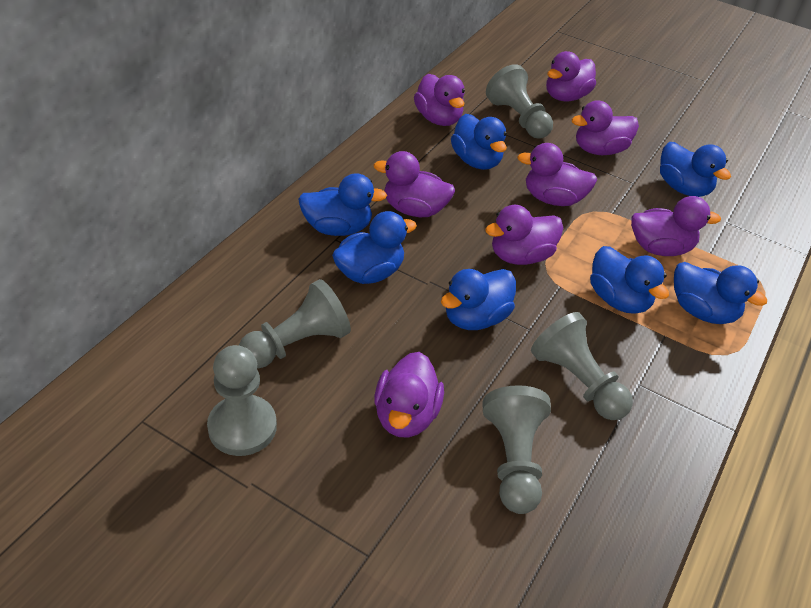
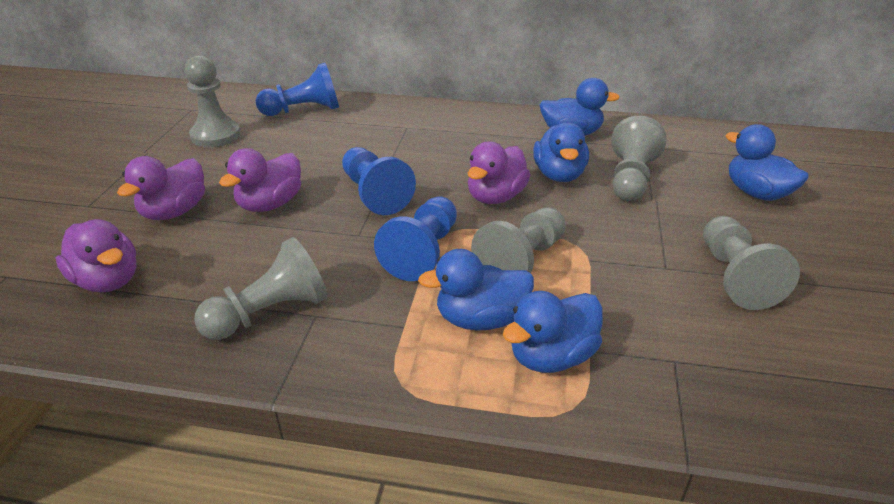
blue duck: [298,173,387,236] [332,211,417,284] [441,269,516,330] [451,114,507,170] [590,246,669,314] [660,142,731,197] [674,262,767,324] = 7 -> [418,249,534,331] [503,291,603,373] [533,122,589,182] [540,78,620,135] [726,124,809,201] = 5
blue pawn: none = 0 -> [256,63,339,116] [342,147,416,215] [374,197,457,281] = 3
purple duck: [374,151,455,217] [374,352,444,438] [414,74,465,126] [485,205,563,265] [517,143,597,206] [546,51,596,101] [571,100,639,155] [631,196,721,256] = 8 -> [56,219,137,292] [117,156,205,220] [219,148,301,212] [468,142,530,204] = 4

